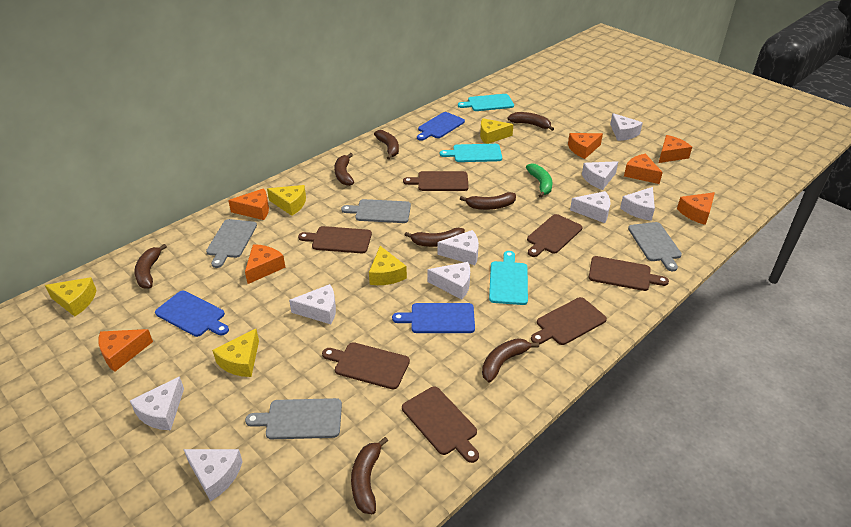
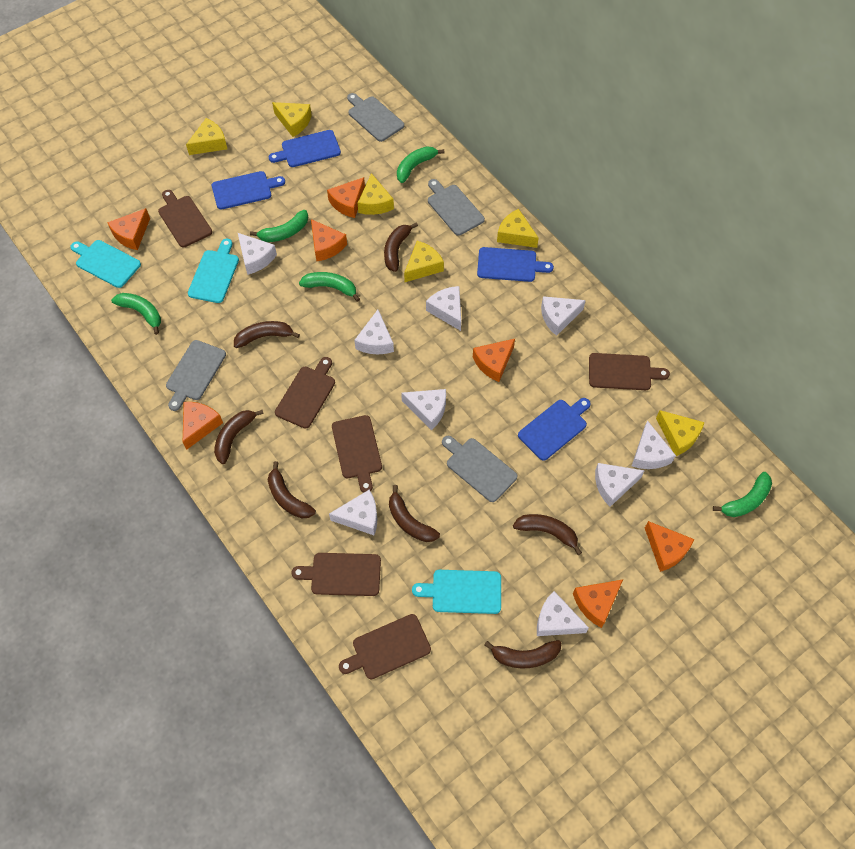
blue cutting board: [155,291,229,337] [392,303,475,333] [417,112,465,141] = 3 -> [212,171,285,210] [269,130,341,167] [477,247,554,282] [518,398,591,461] = 4
brown banana: [134,244,167,289] [334,153,354,186] [351,437,388,514] [374,130,399,160] [405,228,465,247] [460,192,516,210] [482,338,539,382] [507,112,554,131] = 8 -> [214,410,264,464] [234,321,300,348] [268,461,316,518] [384,223,418,272] [389,485,440,542] [484,640,561,668] [513,514,582,555] = 7
brown cutting board: [298,226,372,253] [322,342,410,389] [402,386,479,463] [403,171,469,191] [527,214,583,257] [531,297,607,345] [589,256,669,291] = 7 -> [158,190,212,248] [275,357,335,429] [291,553,381,596] [332,415,382,493] [339,614,431,679] [589,353,670,390] = 6
green banana: [526,163,552,198] = 1 -> [111,293,161,335] [250,210,308,242] [299,272,360,302] [397,146,445,183] [713,472,772,517] = 5
yellow cheese: [45,277,96,317] [212,329,259,377] [267,185,306,216] [369,246,407,285] [480,118,514,144] = 5 -> [186,118,227,155] [272,102,312,137] [358,173,394,215] [404,241,444,282] [497,209,539,248] [656,410,705,456] = 6

